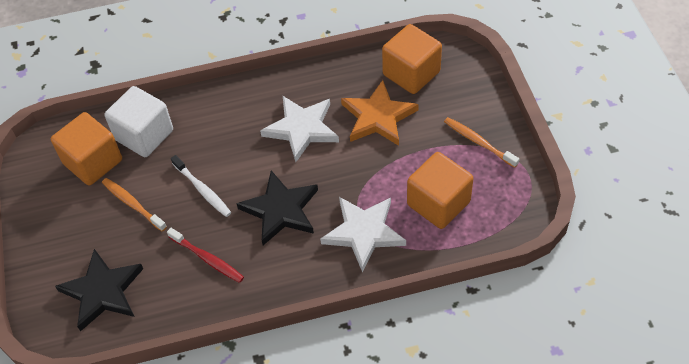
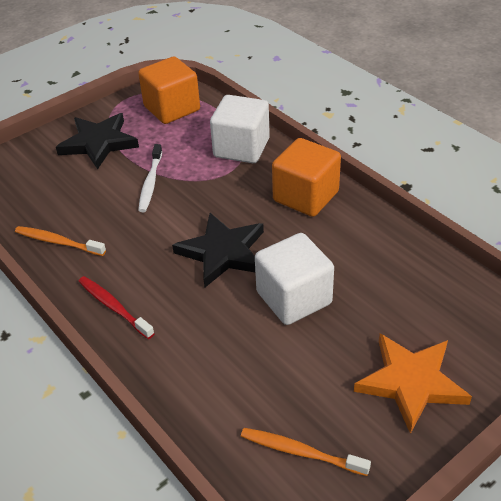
orange cube: [51,112,122,186] [382,24,442,94] [407,152,474,229] = 3 -> [138,57,200,124] [272,138,341,217] = 2
white cube: [104,86,173,157] = 1 -> [210,95,270,163] [255,233,334,325] = 2
white star: [260,96,339,162] [320,197,406,272] = 2 -> none = 0

